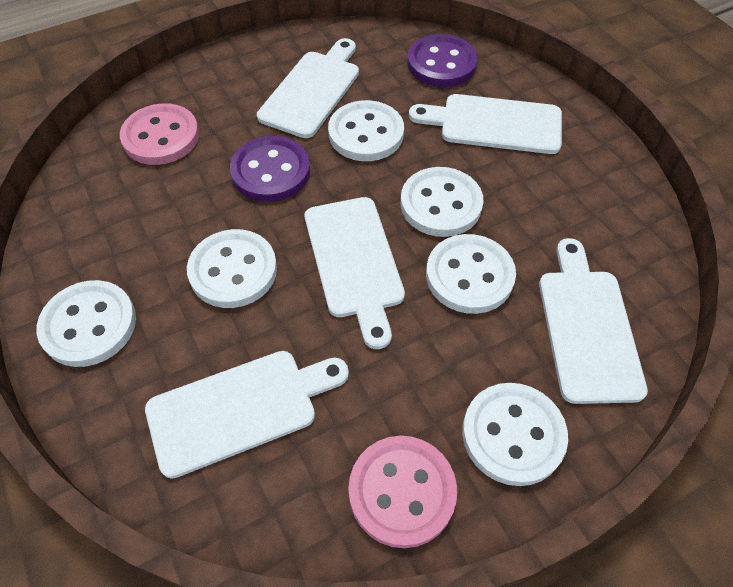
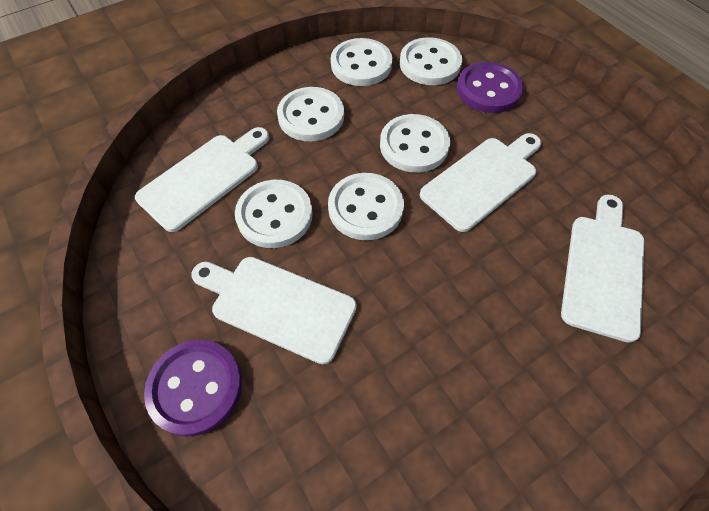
pink button: [120,103,199,165] [349,436,457,548] = 2 -> none = 0
white cutting board: [145,351,349,479] [257,38,359,138] [305,197,405,349] [409,94,562,154] [539,238,648,404] = 5 -> [135,127,269,232] [191,257,357,365] [420,133,541,232] [561,194,644,343] = 4

